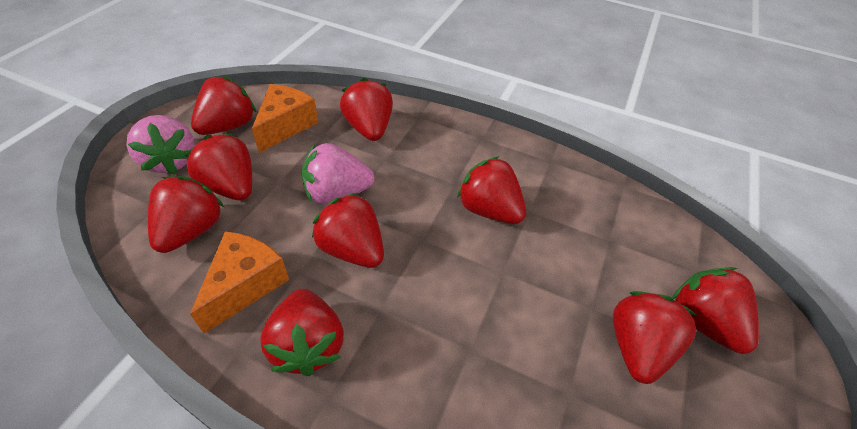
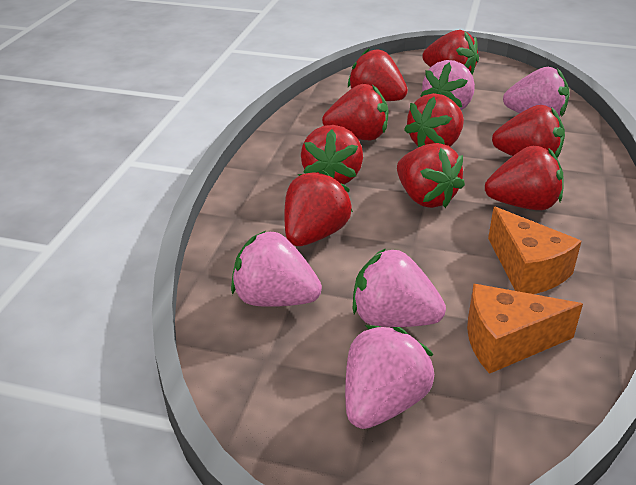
pink strawberry: [127,115,195,175] [302,143,374,205] = 2 -> [231,231,322,307] [345,325,434,429] [352,248,446,327] [421,60,475,110] [503,67,570,117] = 5

